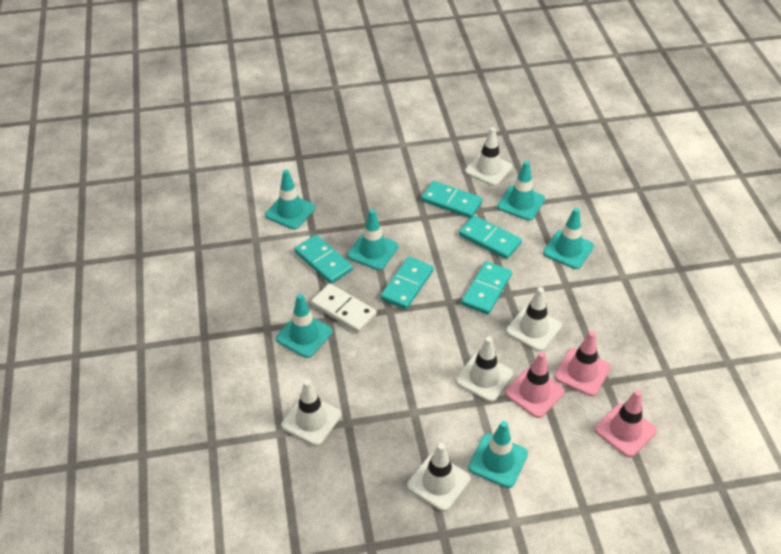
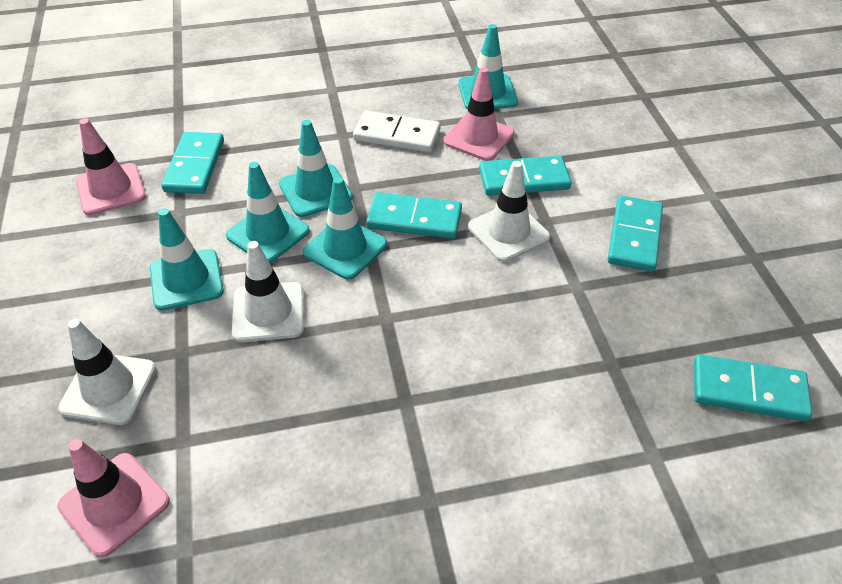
turquoise traffic cone: [265,170,315,230] [276,294,332,358] [347,209,398,270] [468,421,528,488] [497,161,545,221] [543,208,594,269] = 6 -> [150,208,224,311] [226,162,310,263] [279,120,353,217] [303,177,387,280] [458,24,518,109] = 5
white traffic cone: [281,379,341,446] [407,443,470,511] [456,336,513,402] [465,127,513,186] [506,287,562,351] = 5 -> [58,319,156,425] [232,241,304,342] [468,161,550,262] = 3

